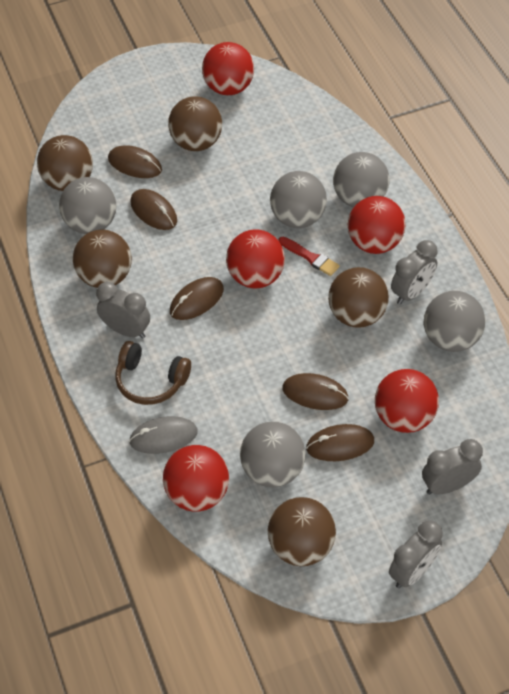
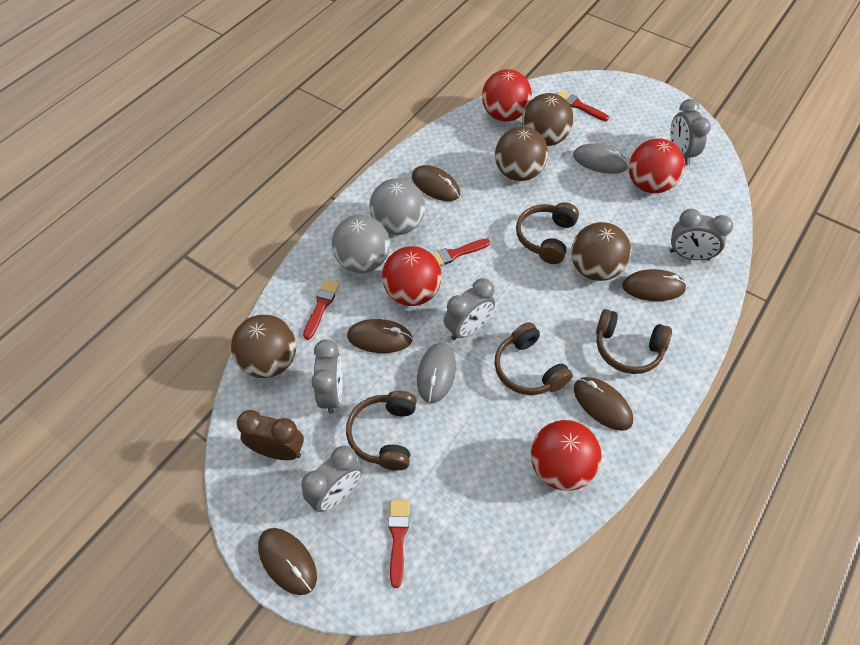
brown ball: [37,135,93,191] [73,230,132,288] [168,96,222,151] [268,497,336,566] [328,267,389,328] = 5 -> [231,315,296,378] [495,127,548,181] [522,93,574,146] [571,222,631,281] = 4
brown clock: none = 0 -> [237,410,304,460] = 1
brown headphones: [115,341,191,405] = 1 -> [346,391,417,470] [494,322,573,395] [516,202,579,264] [596,309,672,374] = 4
grey ball: [59,177,116,234] [240,422,306,487] [270,171,327,228] [333,152,389,208] [424,291,485,352] = 5 -> [332,215,390,273] [369,178,425,235] = 2
grey clock: [96,282,150,339] [389,520,443,588] [391,240,438,305] [422,439,483,495] = 4 -> [301,446,363,512] [312,339,343,414] [444,278,495,340] [670,99,711,165] [670,209,733,261] = 5
grey mouse: [129,416,198,454] = 1 -> [417,343,456,403] [573,143,628,174] = 2
red ball: [163,445,229,512] [202,42,254,95] [226,229,285,289] [347,196,406,254] [375,369,439,433] = 5 -> [382,246,442,306] [482,69,532,122] [531,420,602,491] [628,139,685,193] = 4
red brush: [279,237,340,276] = 1 -> [303,279,340,340] [388,500,409,588] [432,238,490,266] [557,90,609,121] = 4

